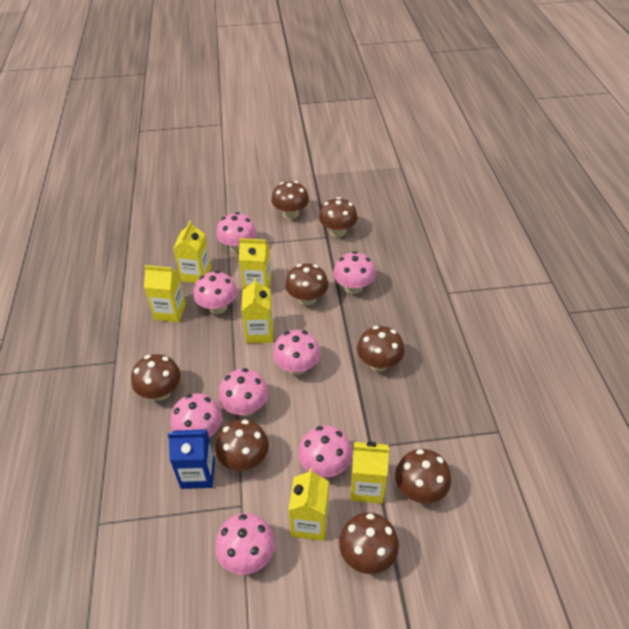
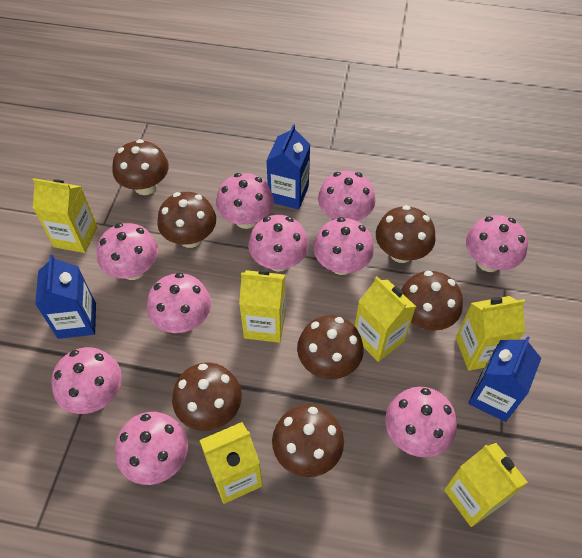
blue carton: [168,429,215,489] = 1 -> [35,255,96,339] [266,124,310,210] [468,336,541,422] = 3
brown mushroom: [131,354,181,401] [215,419,269,471] [271,181,309,219] [285,263,329,306] [319,197,358,237] [339,512,399,574] [357,326,404,372] [395,449,451,503] = 8 -> [112,139,169,195] [157,192,216,248] [172,363,242,431] [272,405,344,477] [297,315,364,379] [376,205,436,263] [401,271,463,331] = 7
pink mushroom: [170,393,222,437] [193,271,237,314] [215,513,275,575] [216,212,256,253] [218,368,268,416] [273,330,320,375] [298,425,352,477] [333,251,376,294] = 8 -> [51,347,122,414] [97,223,158,280] [115,412,188,485] [147,273,211,333] [216,173,274,229] [248,215,308,272] [313,217,374,275] [318,171,376,221] [385,387,457,457] [466,215,528,272] = 10

